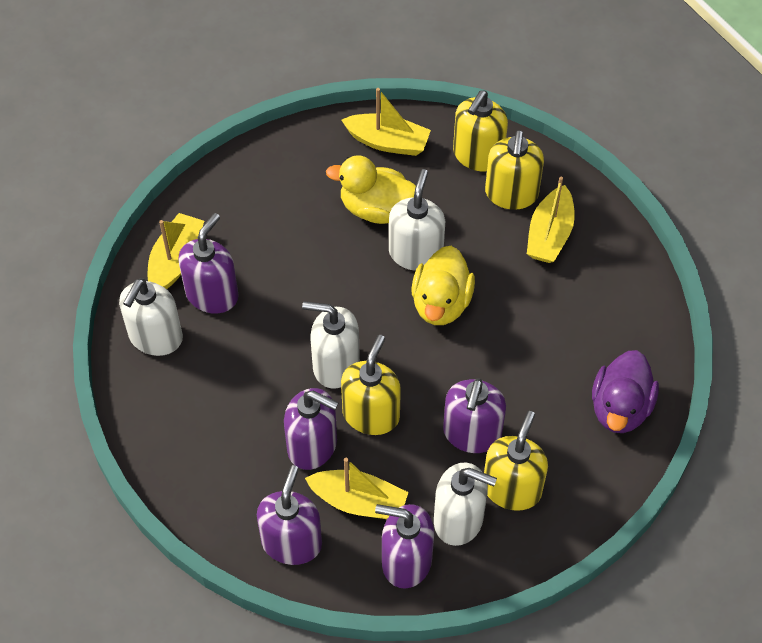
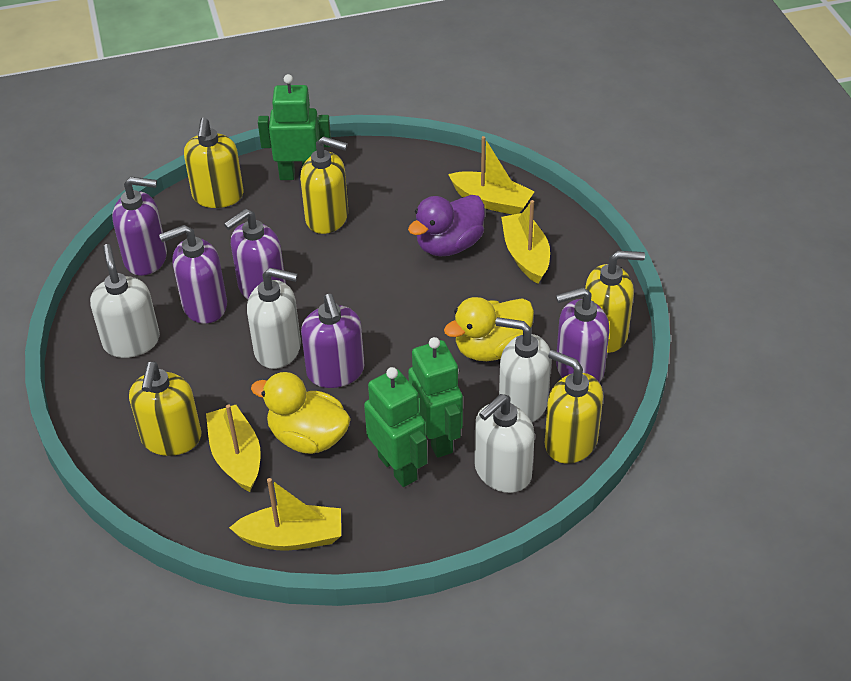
green robot: none = 0 -> [258,74,331,180] [364,367,428,487] [408,337,463,458] = 3
yellow soap dispenser: [341,335,401,435] [453,90,508,171] [484,411,548,511] [485,130,544,210] = 4 -> [129,361,201,456] [184,117,244,208] [300,136,348,234] [545,350,603,464] [585,251,645,353] = 5

